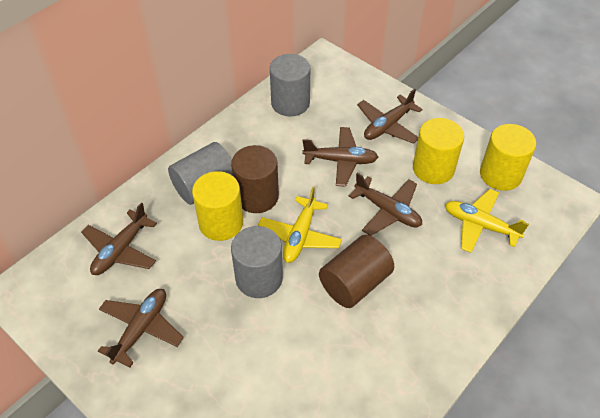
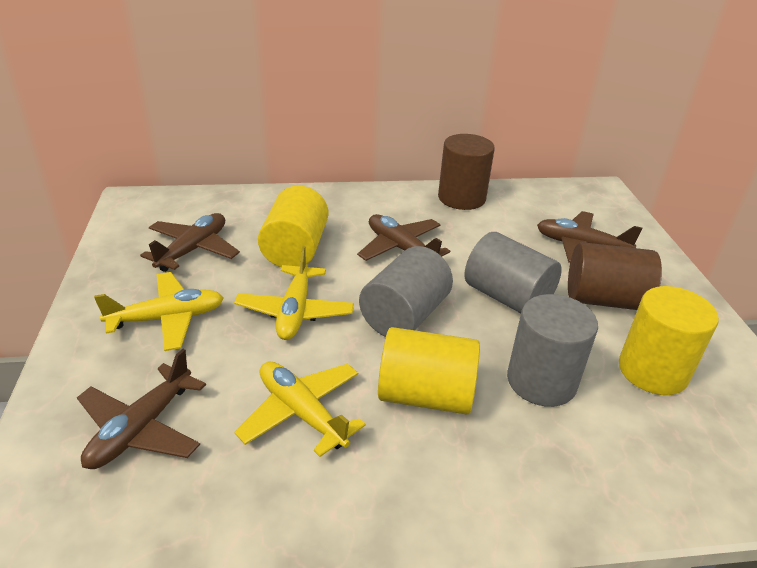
brown plane: [81,203,157,275] [98,289,184,368] [302,127,378,187] [349,173,422,236] [357,89,423,144] = 5 -> [77,349,206,469] [140,213,240,272] [357,214,450,261] [537,211,642,263] = 4
yellow plane: [258,187,342,263] [445,189,529,253] = 2 -> [94,272,223,351] [234,246,354,340] [234,362,366,457] = 3

